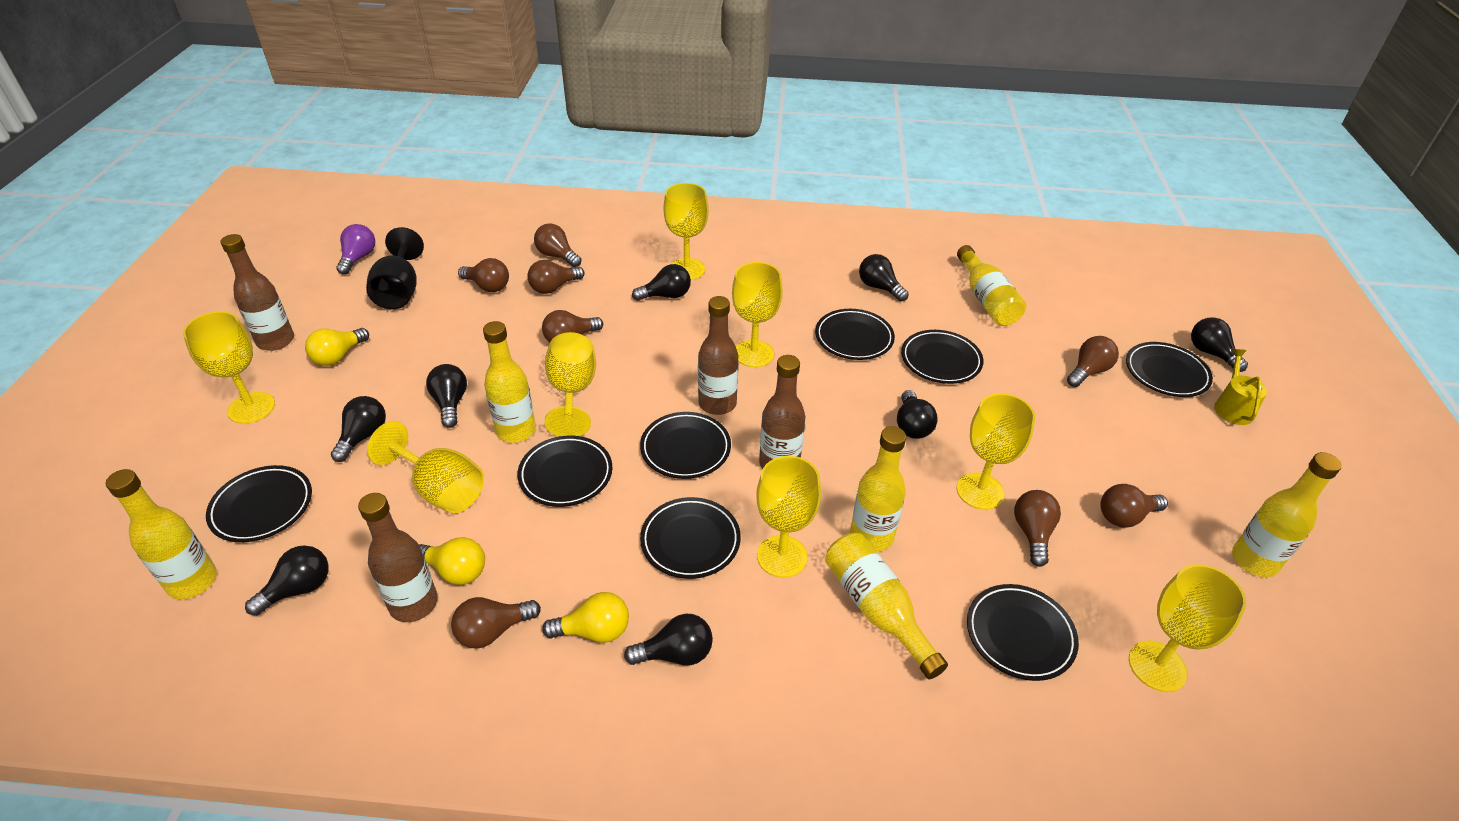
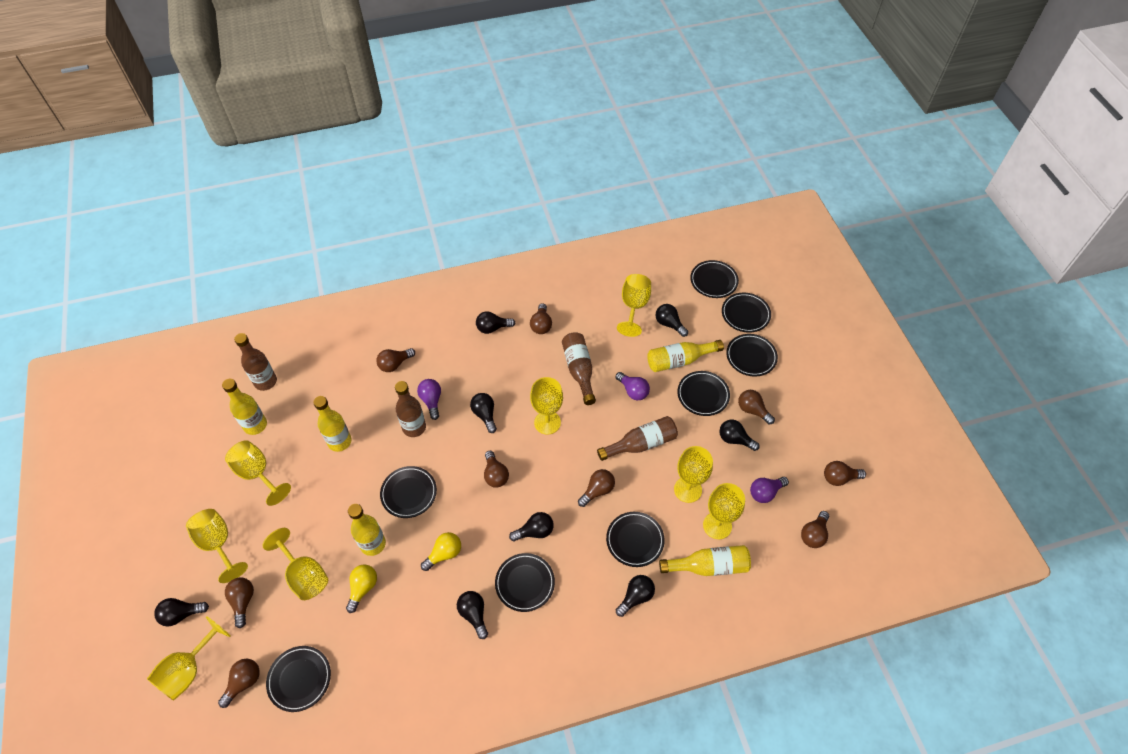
black goblet: [366,227,424,309] = 1 -> none = 0
brown light bulb: [451,597,541,649] [458,258,509,292] [528,260,585,294] [534,224,581,267] [542,310,603,343] [1014,490,1061,567] [1067,336,1119,387] [1100,484,1168,528] = 8 -> [218,659,260,708] [225,578,254,628] [376,348,415,372] [484,451,509,488] [530,303,552,334] [578,469,615,507] [738,390,775,424] [801,511,829,548] [824,461,866,486] = 9
purple light bulb: [336,224,375,274] = 1 -> [417,379,441,420] [616,372,650,400] [750,477,789,503] = 3
yellow bottle: [106,469,217,599] [483,321,536,443] [825,533,948,679] [850,426,906,552] [957,245,1026,326] [1232,452,1342,577] = 6 -> [222,379,267,435] [313,396,352,452] [348,504,386,556] [647,340,724,372] [659,545,751,576] = 5
yellow light bulb: [305,328,369,366] [419,537,485,585] [542,592,629,643] = 3 -> [346,564,377,613] [421,532,461,571] = 2
yellow watering can: [1214,349,1267,425] = 1 -> none = 0

